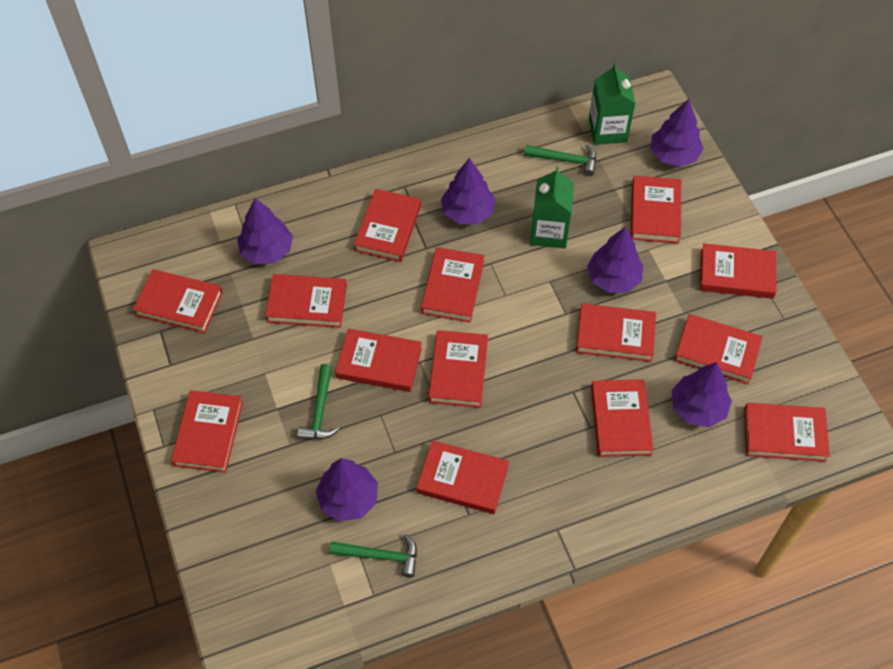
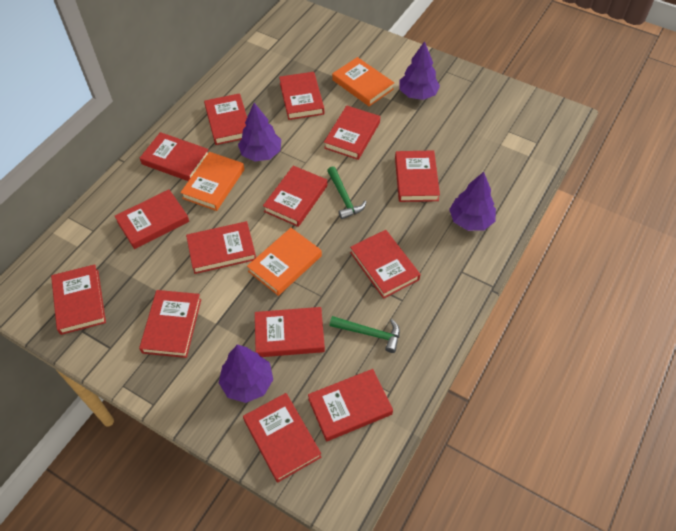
green carton: [530,167,574,248] [589,63,636,145] = 2 -> none = 0
green hammer: [297,364,339,439] [329,534,417,578] [524,144,596,176] = 3 -> [327,166,366,219] [329,316,400,353] = 2
orange book: none = 0 -> [180,152,244,211] [247,228,322,296] [332,57,394,106] = 3
purple tree: [237,198,293,264] [316,458,378,521] [441,158,495,224] [587,227,643,293] [651,99,704,167] [672,362,732,427] = 6 -> [219,345,273,403] [238,103,281,162] [400,41,440,100] [449,172,496,231] = 4

